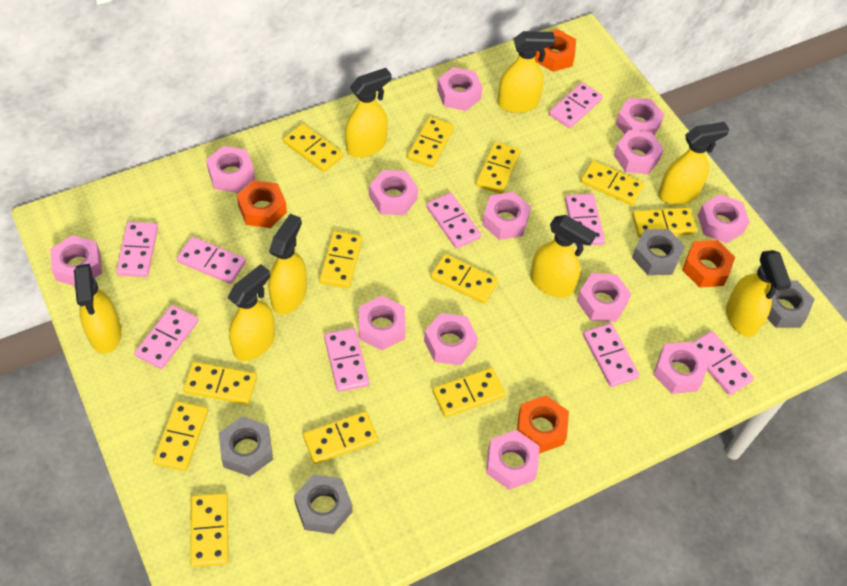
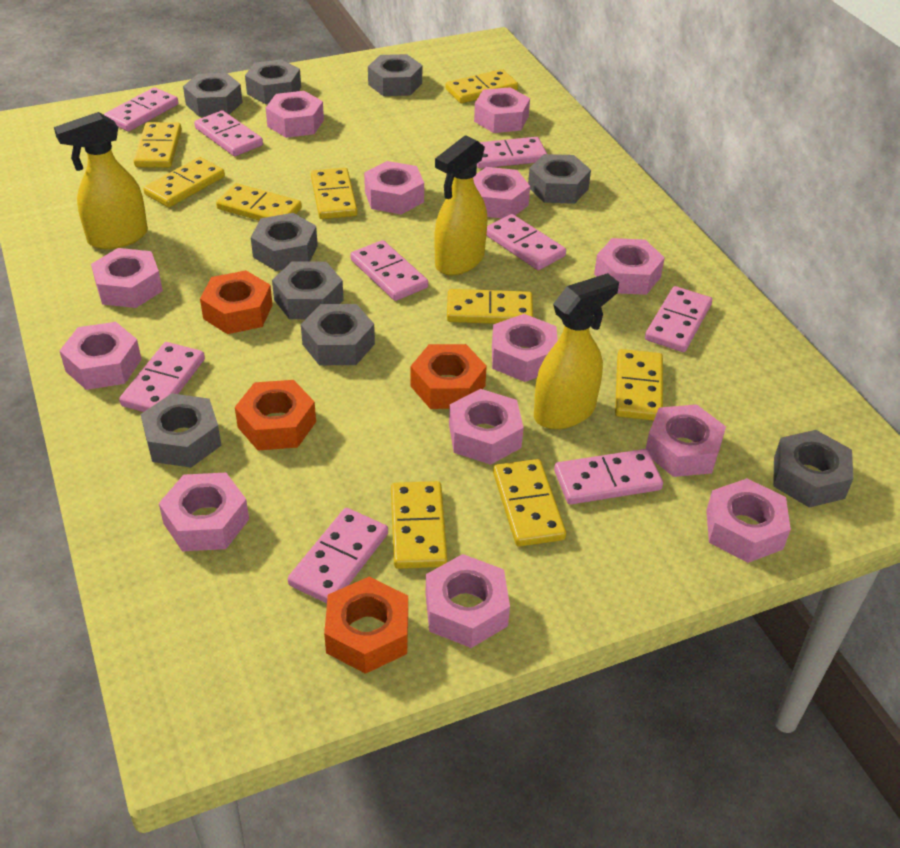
grey nut: [219,416,273,477] [294,474,352,534] [632,229,685,275] [767,280,815,328] = 4 -> [140,393,222,468] [183,73,243,117] [245,59,301,104] [251,213,318,271] [272,261,344,319] [301,304,375,365] [368,54,422,96] [528,154,591,204] [773,430,853,508] = 9
yellow domino: [153,401,208,471] [183,362,257,405] [190,493,228,567] [283,124,343,172] [303,411,378,464] [319,231,362,288] [407,117,454,168] [431,254,499,304] [433,368,505,417] [476,142,520,194] [581,160,644,206] [632,207,697,238] = 12 -> [134,122,182,168] [143,157,225,207] [216,183,302,221] [311,168,358,219] [391,481,448,569] [446,69,518,103] [447,289,533,324] [493,459,566,547] [615,349,663,421] = 9
yellow spray bottle: [74,264,121,354] [227,264,275,361] [268,214,307,315] [345,68,391,158] [498,31,555,113] [530,215,597,298] [658,122,730,205] [726,250,791,337] = 8 -> [54,112,148,249] [434,135,487,275] [534,273,619,429] = 3

